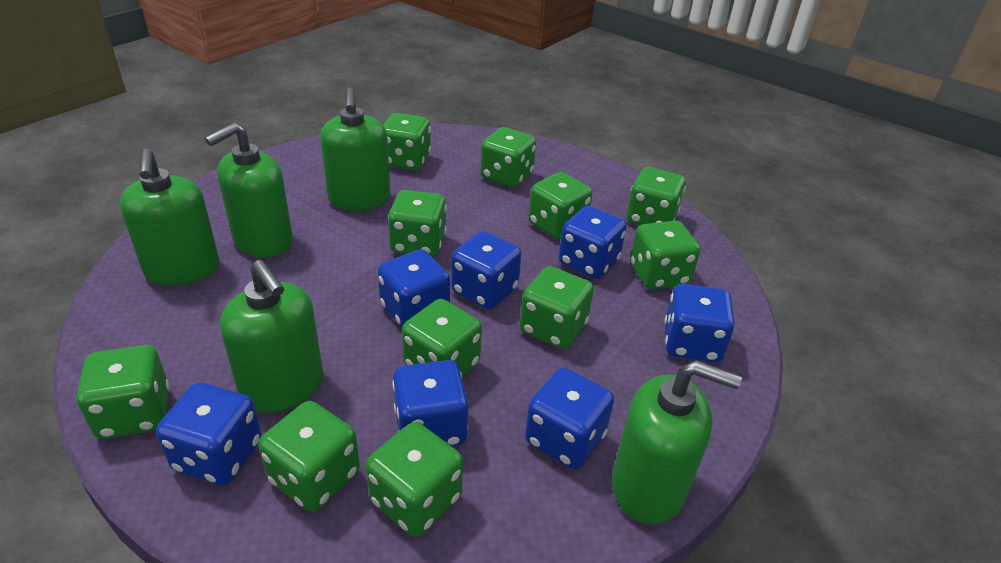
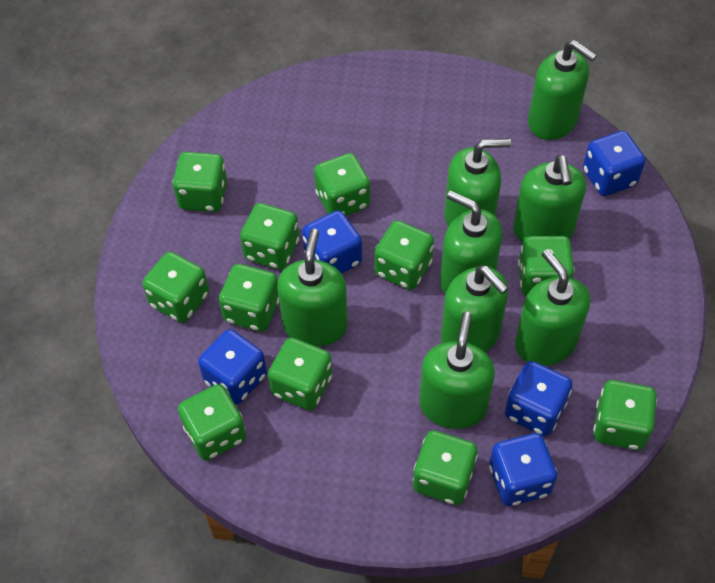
blue dice: [156,383,262,485] [378,249,450,328] [392,360,468,446] [451,231,522,310] [525,368,614,470] [559,206,627,279] [664,284,735,363] = 7 -> [198,329,267,404] [302,211,362,274] [489,433,557,506] [505,361,572,436] [583,131,645,196] = 5
green soap dispenser: [120,148,219,286] [205,123,293,258] [220,260,323,413] [320,87,390,211] [612,360,742,525] = 5 -> [277,229,347,346] [419,312,495,429] [440,191,502,294] [441,266,508,352] [444,138,511,227] [513,155,586,242] [515,249,590,366] [528,40,597,140] = 8

